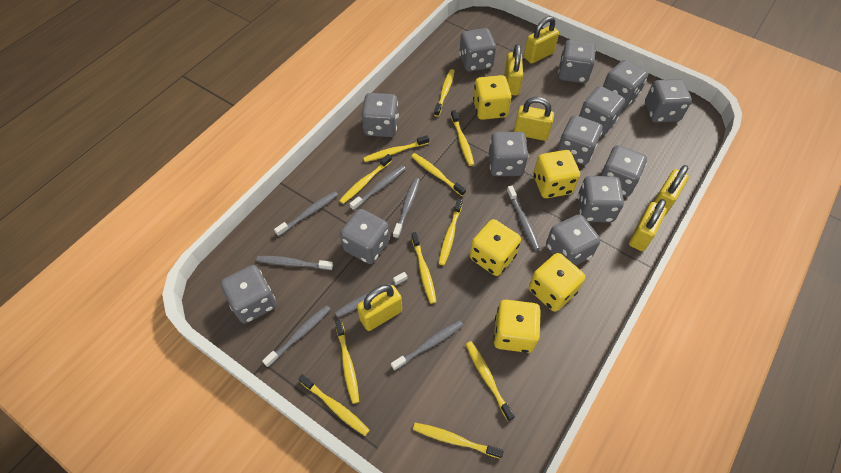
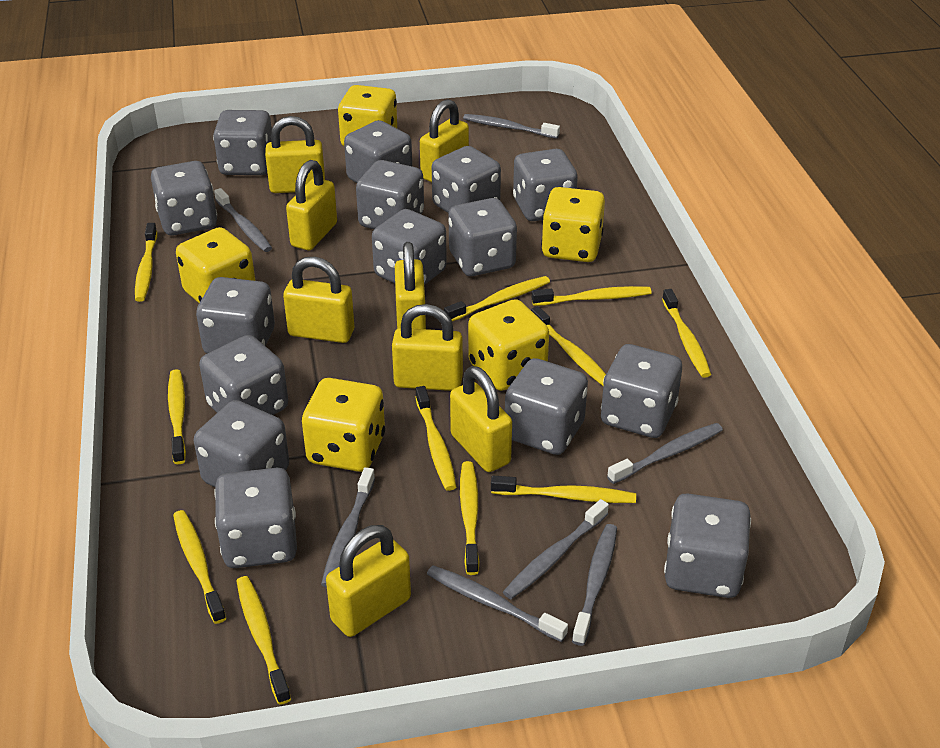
grey dice: [220,265,276,323] [340,209,390,264] [362,93,399,137] [459,28,496,72] [489,132,528,176] [546,214,601,266] [557,115,603,165] [558,40,596,83] [578,176,624,222] [579,86,625,136] [600,145,647,197] [603,60,648,108] [645,79,692,123] = 13 -> [151,161,217,235] [194,400,289,487] [196,277,275,354] [199,335,288,415] [213,110,272,175] [214,468,297,568] [344,120,412,183] [356,160,424,229] [372,209,447,285] [432,146,501,213] [448,198,517,276] [505,358,588,455] [513,149,578,221] [601,344,682,438] [664,493,751,598] = 15
grey toothbrush: [256,256,333,270] [262,305,331,367] [274,191,338,236] [335,272,407,318] [350,165,406,211] [391,320,463,371] [393,178,420,239] [507,186,540,250] = 8 -> [214,188,272,252] [321,467,375,588] [427,565,568,642] [463,114,560,139] [503,499,609,599] [572,524,617,646] [607,423,723,484] = 7
yellow padlock: [357,285,402,331] [504,44,523,95] [514,97,554,141] [524,16,559,64] [629,199,667,251] [654,165,689,216] = 6 -> [265,116,325,193] [283,257,354,343] [286,160,337,250] [326,525,411,637] [392,304,463,391] [395,242,426,329] [420,99,469,182] [450,366,512,472] = 8

